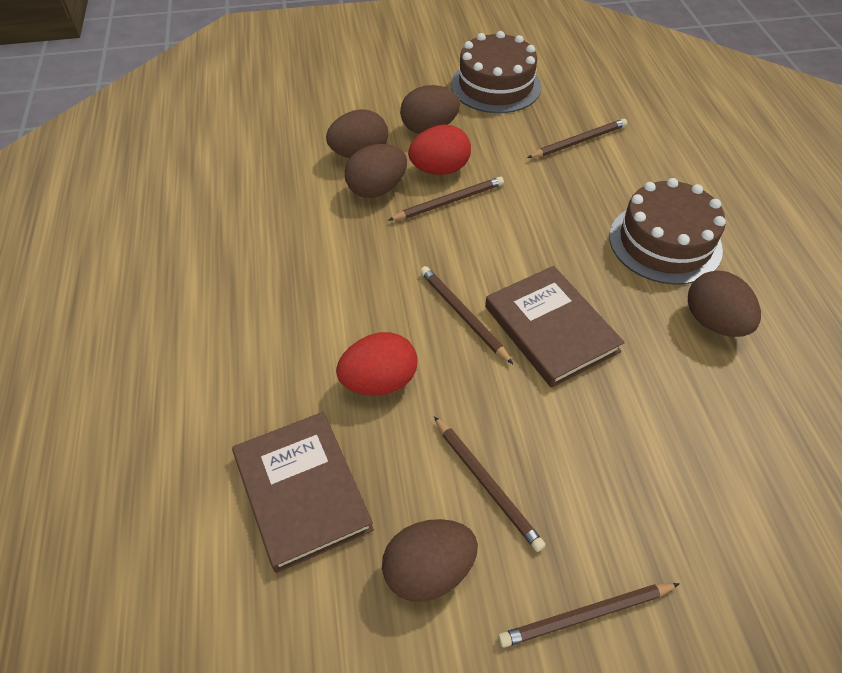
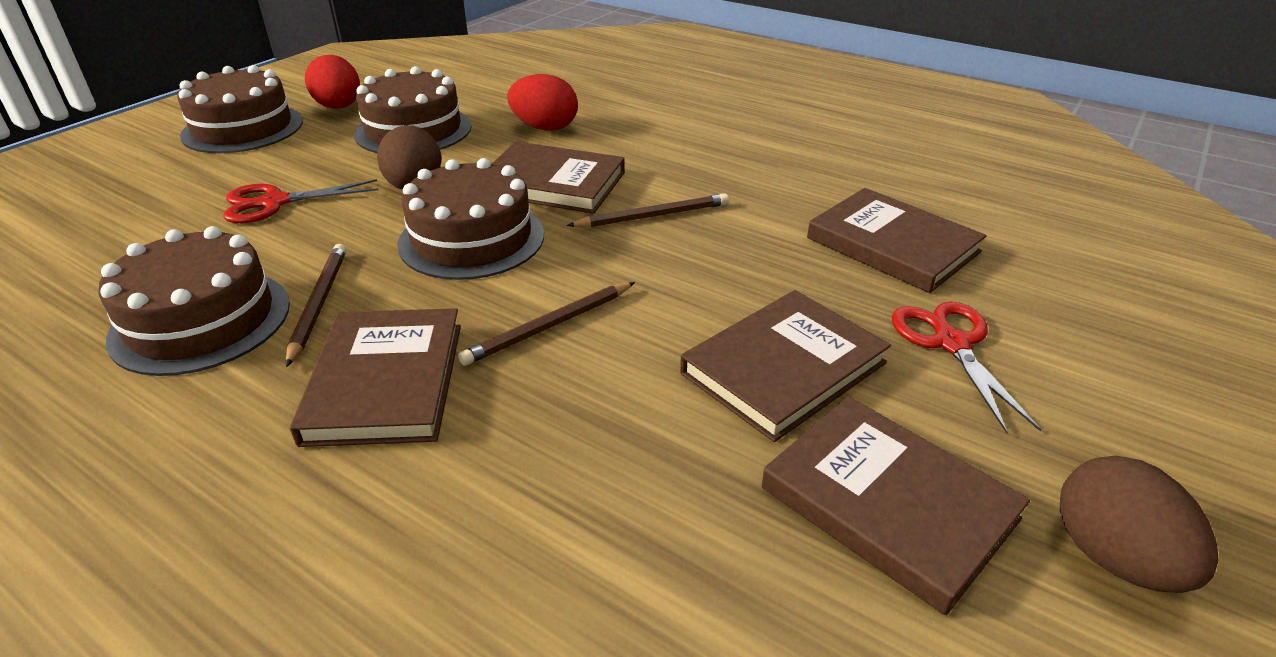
brown book: [232,412,374,573] [485,266,625,388] = 2 -> [290,308,461,447] [492,141,625,214] [680,290,891,442] [762,396,1030,615] [807,188,986,293] = 5
brown cake: [451,31,541,113] [609,178,726,285] = 2 -> [98,226,290,376] [177,65,303,153] [354,66,472,153] [397,158,544,280] = 4
brown egg: [326,109,388,158] [345,144,407,198] [382,519,478,602] [400,85,460,134] [688,271,761,337] = 5 -> [377,125,441,190] [1060,455,1219,593] = 2
brown pencil: [388,177,504,221] [420,266,513,364] [434,416,546,552] [498,583,680,647] [527,118,627,158] = 5 -> [286,244,346,367] [458,282,635,366] [567,193,729,228] = 3
red scissors: none = 0 -> [223,179,378,223] [892,302,1041,434] = 2

